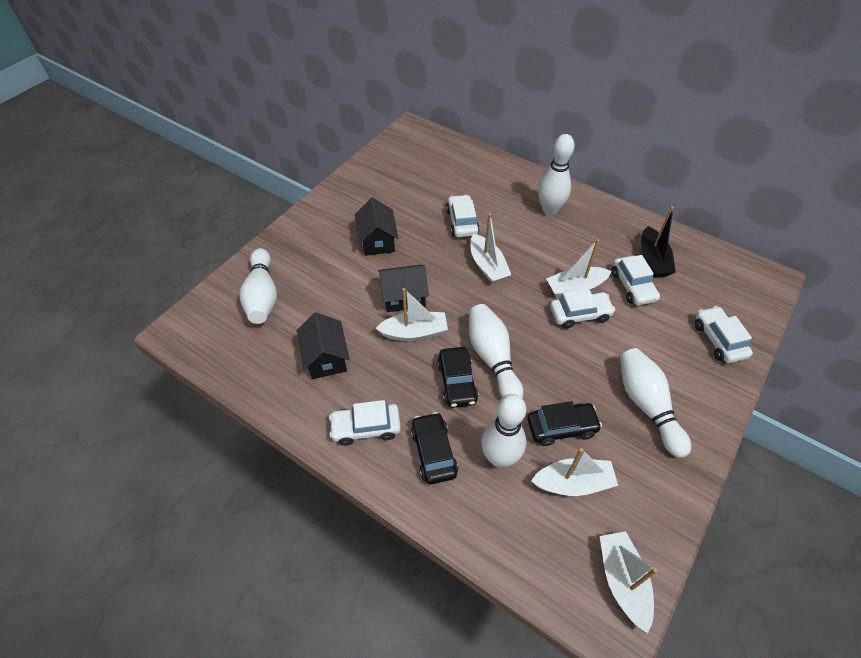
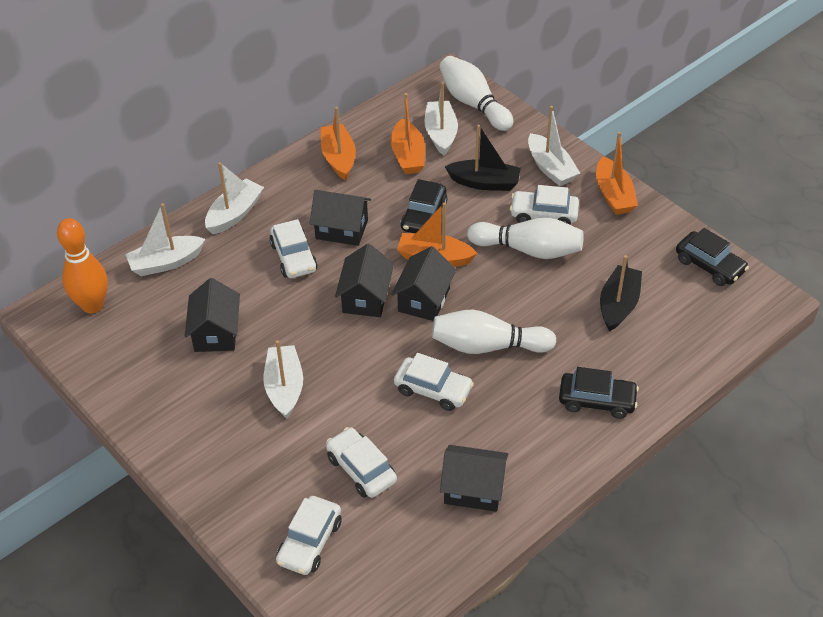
black boat: [641,206,676,277] = 1 -> [445,125,521,191] [600,255,642,331] = 2
black house: [297,312,350,379] [355,198,398,256] [378,264,429,312] = 3 -> [185,278,240,352] [309,190,371,246] [335,244,394,317] [391,246,456,321] [440,445,508,512] = 5
orange boat: none = 0 -> [321,107,356,180] [391,93,425,174] [397,202,477,267] [596,132,638,215] = 4
orange bowling pin: none = 0 -> [57,218,108,314] = 1
white bowling pin: [239,248,277,324] [469,304,524,399] [481,394,526,468] [538,134,575,216] [620,348,691,458] = 5 -> [432,310,557,354] [439,56,513,131] [467,217,584,259] = 3

